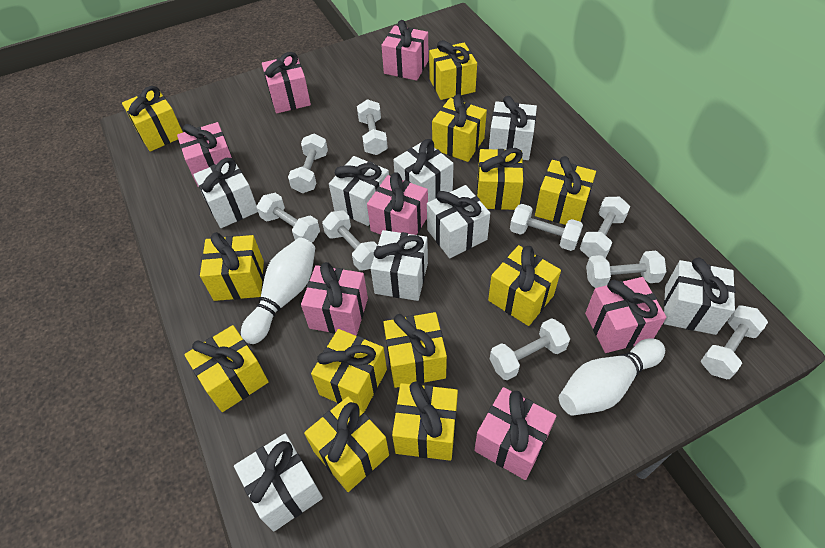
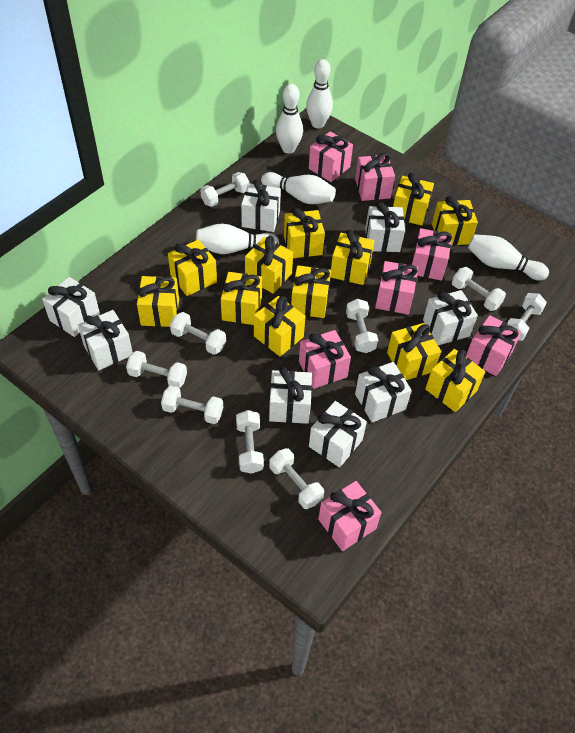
white bowling pin: [241,238,315,344] [559,338,665,416] = 2 -> [196,223,279,254] [261,172,336,204] [276,84,303,153] [306,59,333,128] [468,234,549,280] = 5

